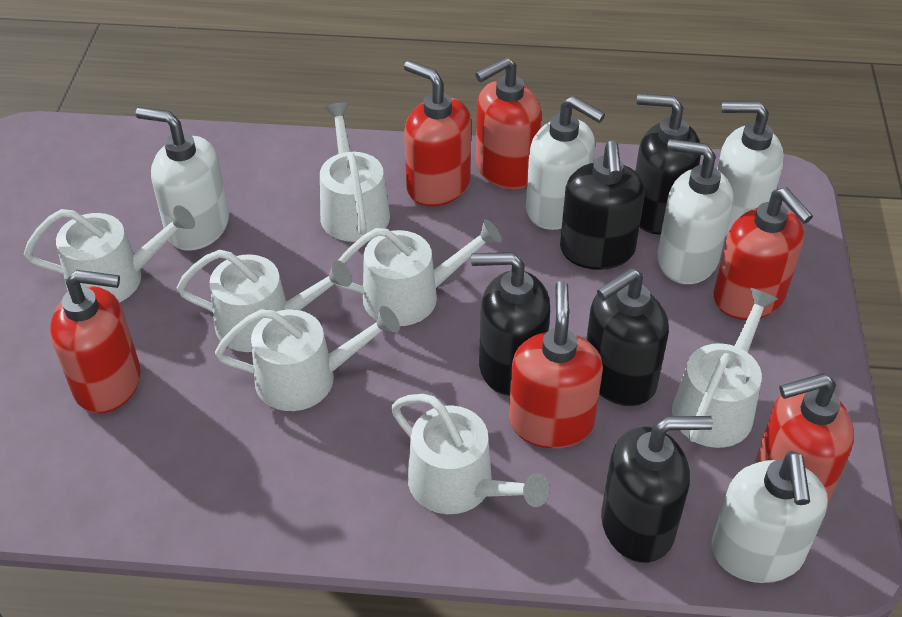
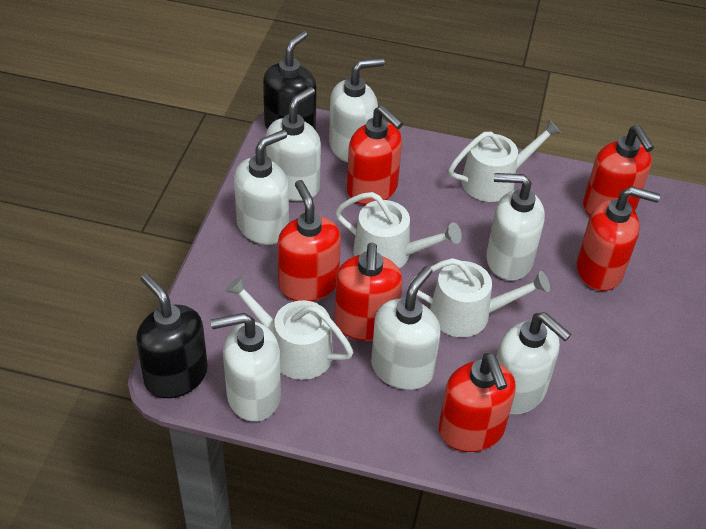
black soap dispenser: [471,252,550,396] [560,140,645,270] [586,268,669,406] [601,416,713,563] [635,93,701,235] = 5 -> [136,273,208,398] [263,31,317,131] = 2
white soap dispenser: [136,107,229,251] [526,96,605,230] [657,139,733,284] [711,451,828,583] [717,101,784,237] = 5 -> [211,313,281,422] [234,130,289,245] [266,87,321,201] [329,58,385,163] [371,266,441,390] [486,173,545,281] [496,312,571,414] = 7
white watering can: [24,205,195,303] [177,250,352,352] [215,306,400,411] [320,102,390,242] [336,219,502,326] [391,394,550,514] [672,288,778,448] = 7 -> [225,276,353,380] [335,192,462,268] [409,258,550,337] [448,119,562,202] = 4

